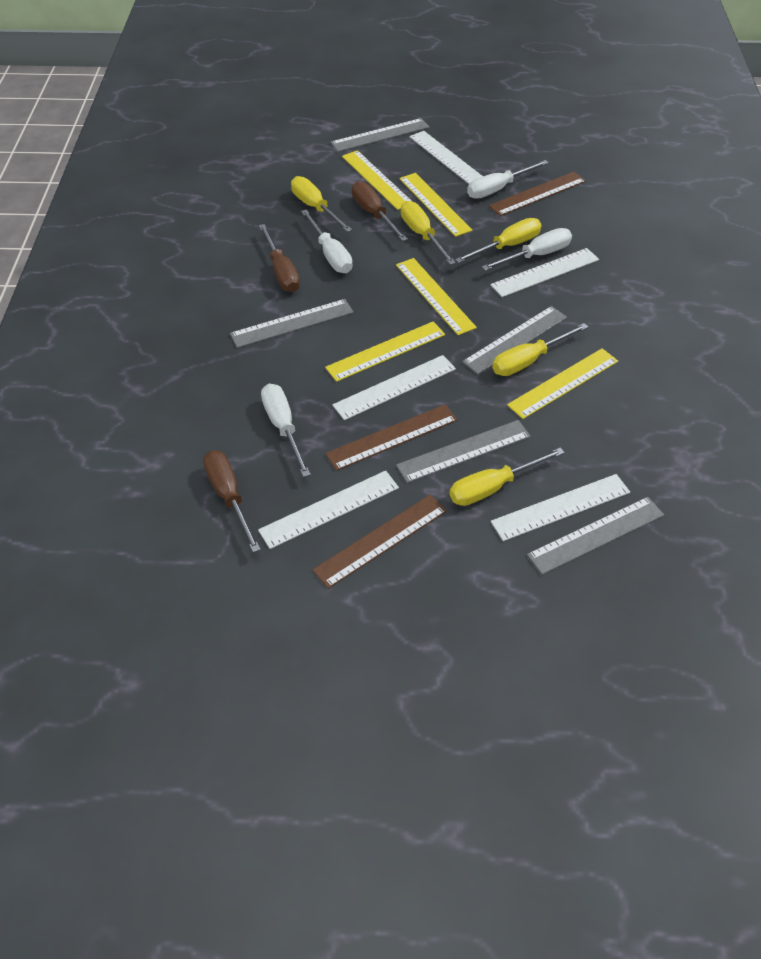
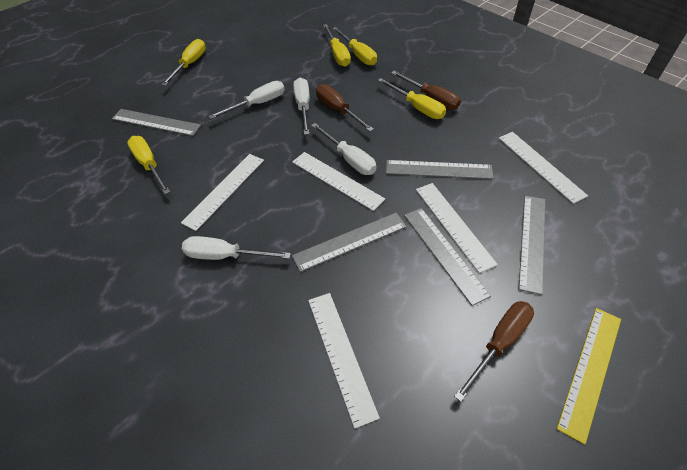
brown ruler: [312,495,447,589] [325,404,457,471] [489,172,586,216] = 3 -> none = 0
yellow ruler: [325,321,445,382] [342,150,413,210] [396,258,477,335] [399,173,472,237] [507,348,618,419] = 5 -> [557,308,621,444] = 1

